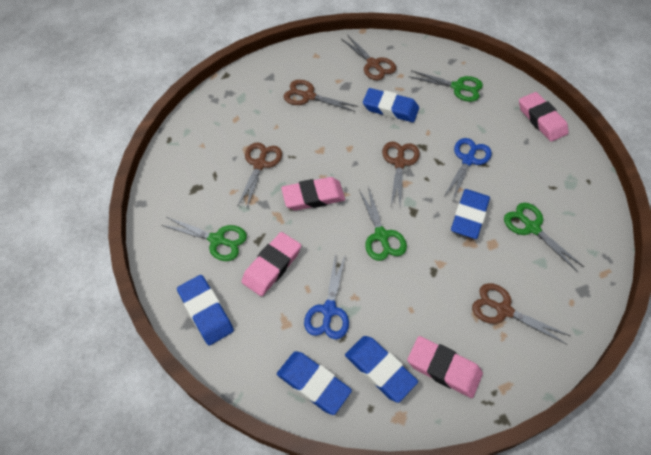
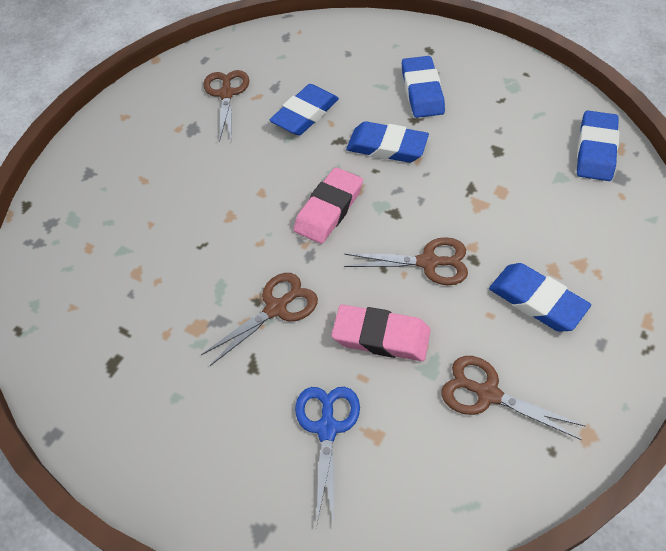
blue scissors: [304,254,349,339] [445,138,492,200] = 2 -> [295,387,360,528] = 1
brown scissors: [237,143,282,210] [284,80,358,112] [341,35,396,80] [382,141,420,208] [472,283,570,345] = 5 -> [201,273,318,366] [203,70,249,142] [344,237,468,285] [441,356,586,440] = 4
green scissors: [161,217,247,261] [359,187,407,261] [410,70,483,102] [504,203,584,272] = 4 -> none = 0
pink eraser: [241,232,301,296] [281,177,345,211] [407,336,483,398] [519,92,569,142] = 4 -> [294,167,363,244] [332,305,430,361] = 2

